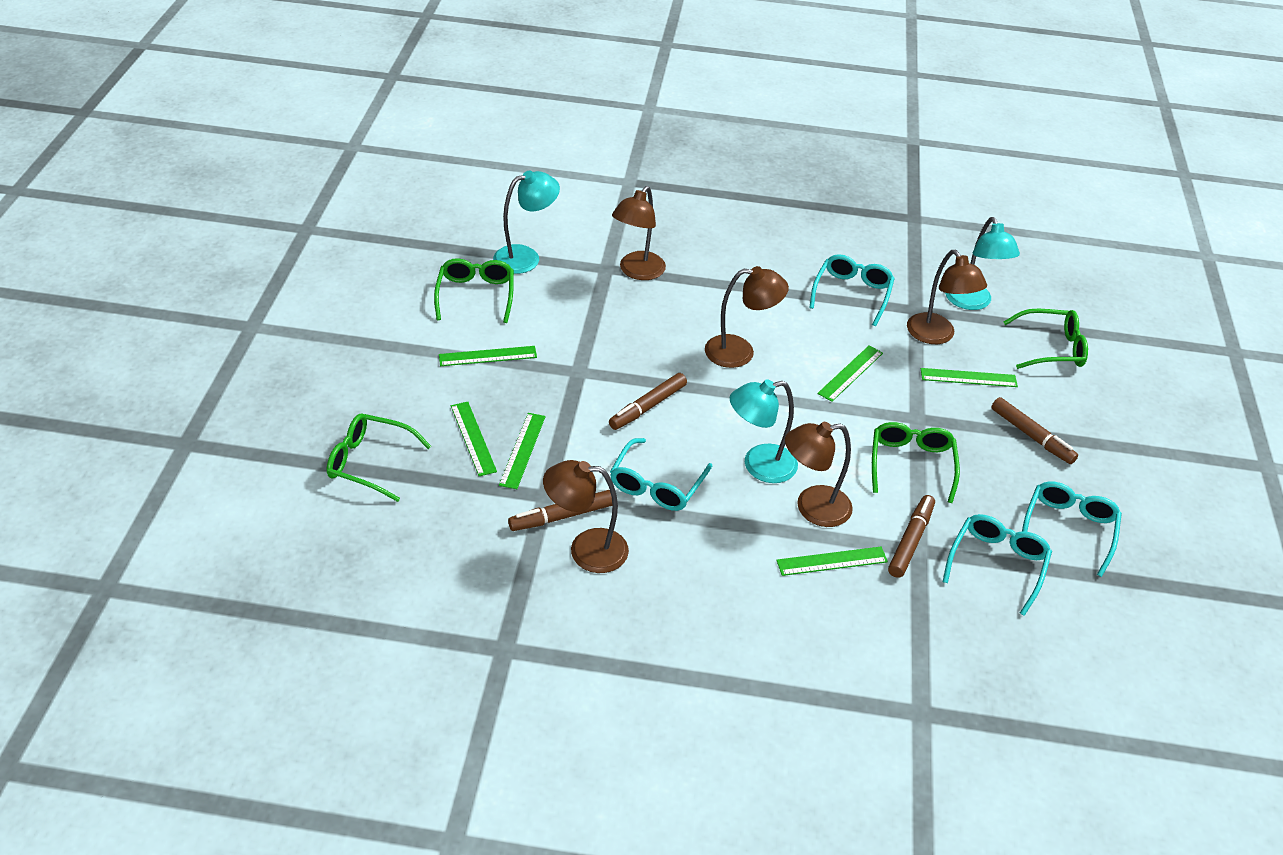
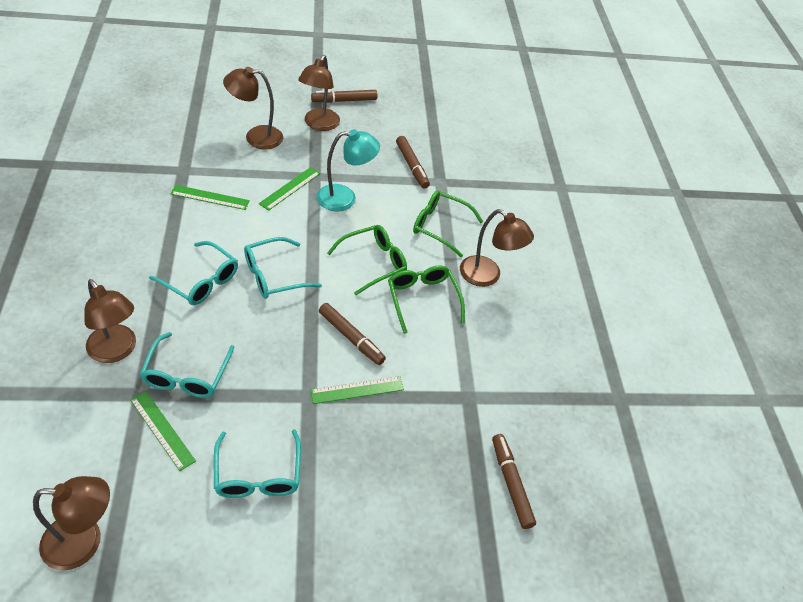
green glasses: [327,414,431,502] [434,258,514,323] [872,422,960,503] [1004,309,1088,369] = 4 -> [327,225,407,295] [388,265,465,334] [413,190,483,257] = 3
green ruler: [439,346,537,366] [451,402,497,476] [499,413,546,489] [776,547,888,576] [817,345,883,402] [921,368,1018,387] = 6 -> [130,391,196,471] [170,185,250,210] [259,167,320,211] [310,376,404,404] = 4
turquoise lamp: [493,170,560,274] [730,380,798,483] [945,217,1020,310] = 3 -> [317,129,380,212] = 1

